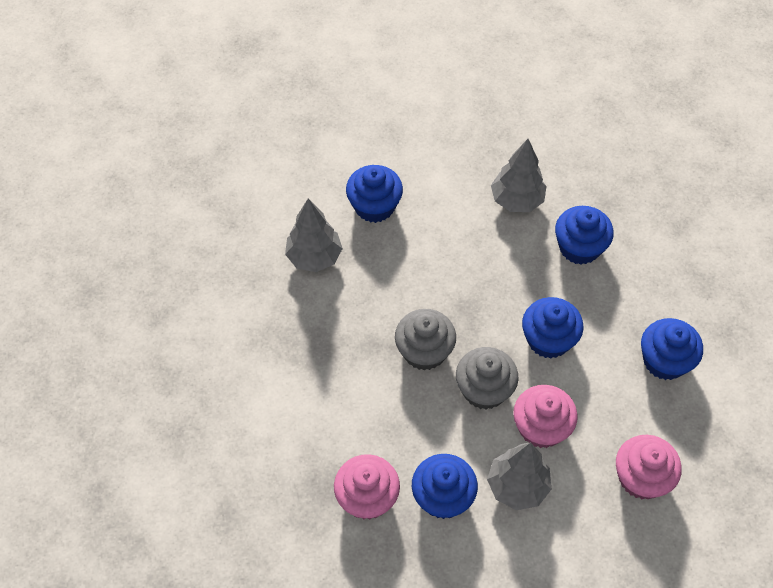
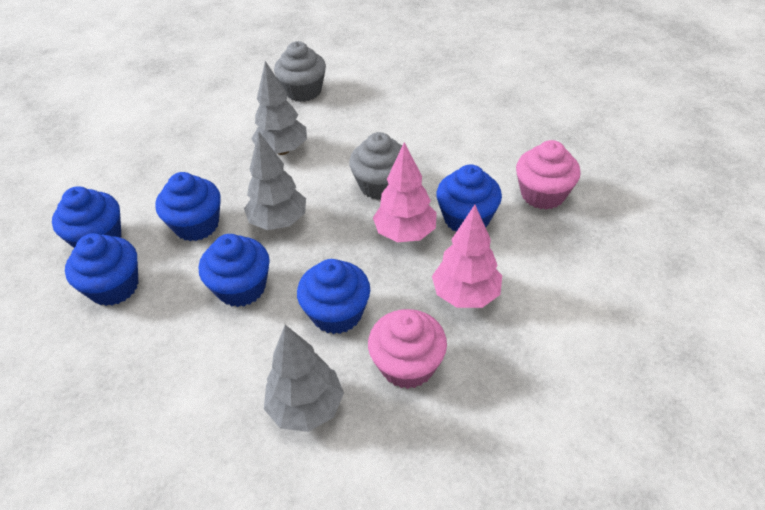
blue cupcake: [346,165,403,223] [412,454,478,519] [522,297,583,359] [555,206,614,265] [641,318,703,380] = 5 -> [52,186,121,248] [65,233,139,306] [155,172,221,241] [199,234,270,307] [297,259,370,334] [436,164,502,232] = 6
pink cupcake: [334,454,400,519] [513,385,578,448] [616,435,682,499] = 3 -> [368,309,447,389] [516,140,581,210] = 2
pink tree: none = 0 -> [373,142,437,242] [432,205,502,308] = 2

